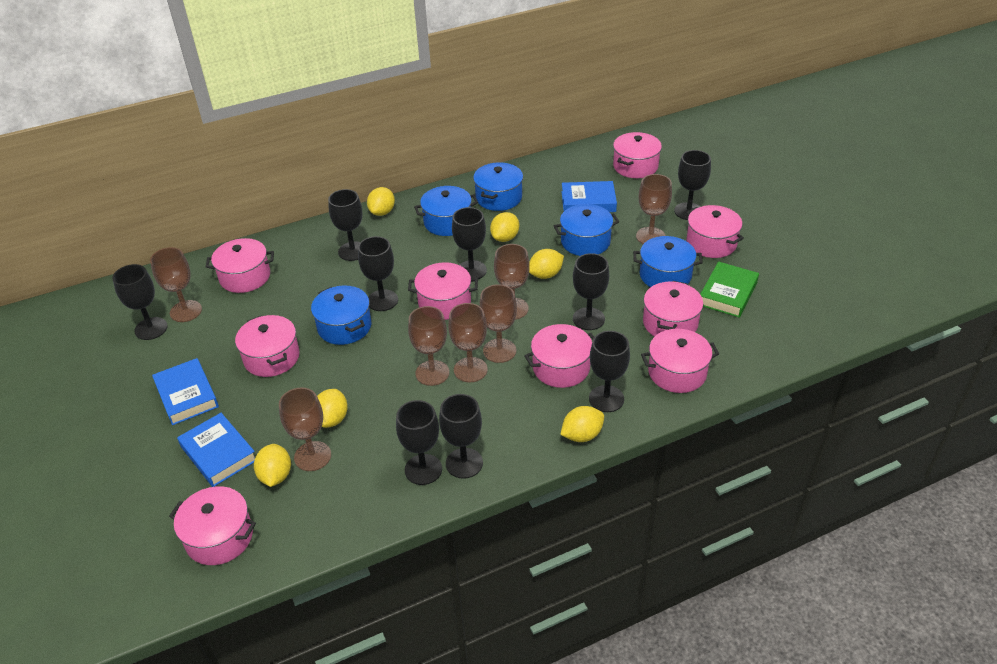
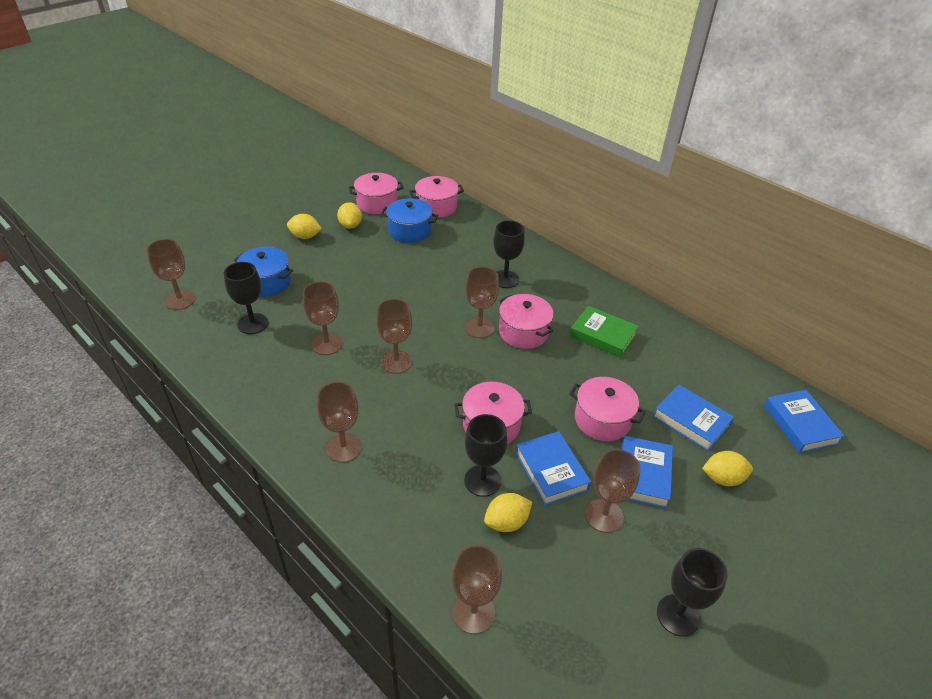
black goblet: [112,264,168,340] [328,189,363,261] [358,236,398,311] [396,400,442,485] [439,394,483,479] [452,207,487,279] [573,253,609,330] [589,331,630,412] [674,150,711,220] = 9 -> [224,262,269,334] [464,414,507,497] [493,220,525,288] [657,548,728,637] = 4
blue book: [152,358,219,425] [177,413,255,487] [562,181,617,212] = 3 -> [516,431,591,505] [621,436,673,508] [653,385,734,451] [764,390,845,453] = 4
blue pot: [311,286,371,345] [414,186,478,236] [473,162,523,211] [554,204,619,256] [633,236,703,287] = 5 -> [234,247,293,297] [381,198,438,243] = 2
pink pot: [169,486,256,565] [206,238,274,293] [235,315,300,377] [408,262,478,320] [524,324,594,388] [613,132,662,178] [641,329,719,393] [643,281,703,337] [686,205,744,258] = 9 -> [349,173,404,214] [409,176,464,218] [455,382,532,444] [499,294,554,349] [569,377,646,441] = 5
yellow lemon: [254,444,291,487] [317,389,348,428] [367,187,395,216] [490,212,519,242] [529,249,564,279] [560,406,604,442] = 6 -> [287,214,322,239] [337,202,362,229] [484,493,532,532] [702,451,753,486] = 4

